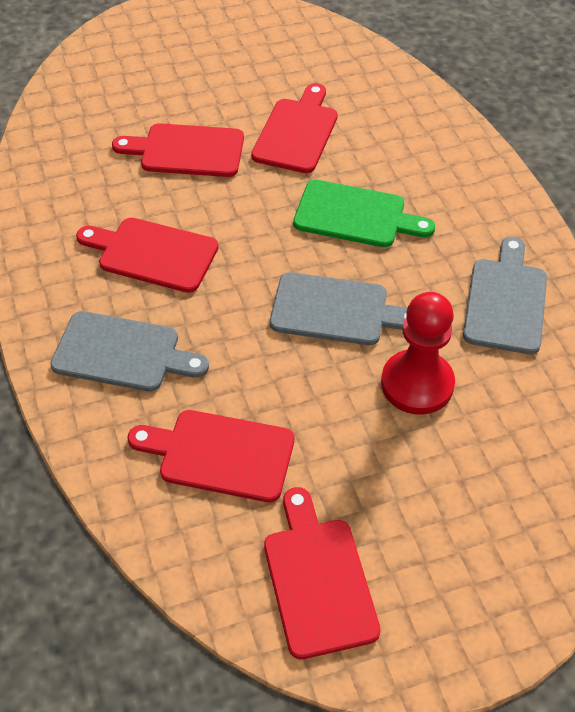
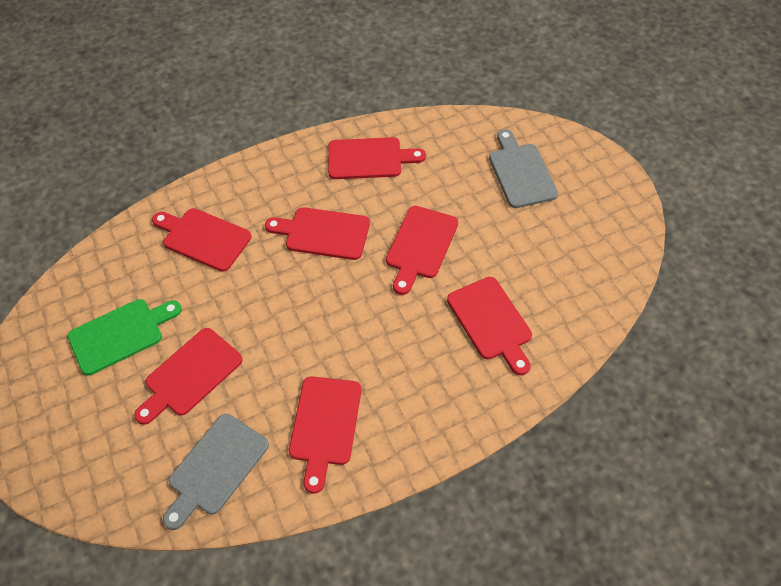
grey cutting board: [50,311,209,392] [270,272,407,345] [463,237,547,354] = 3 -> [163,414,269,530] [489,129,558,208] = 2
red cutting board: [76,218,219,293] [112,123,244,177] [127,410,294,502] [251,83,338,173] [264,487,381,659] = 5 -> [134,328,243,425] [152,208,252,272] [265,207,370,260] [289,377,362,494] [328,137,426,179] [386,206,458,295] [447,277,532,375] = 7
red pawn: [381,292,455,415] = 1 -> none = 0

